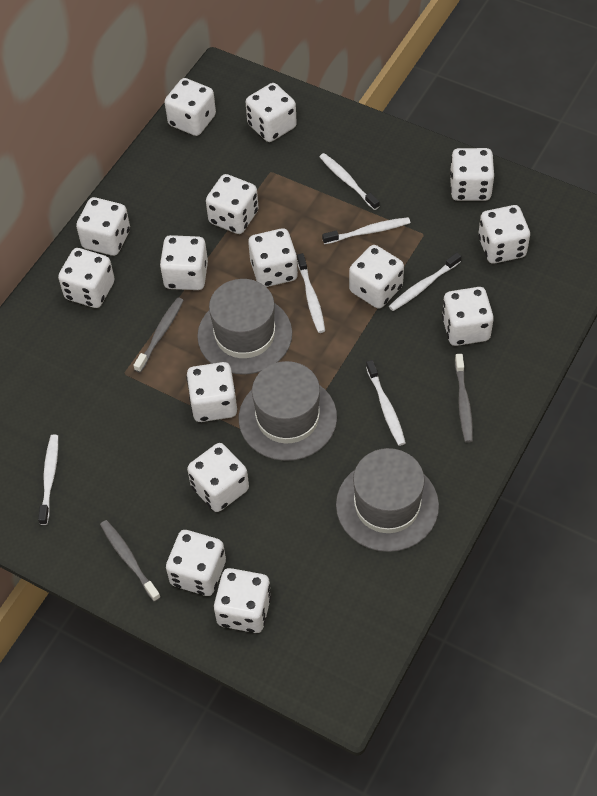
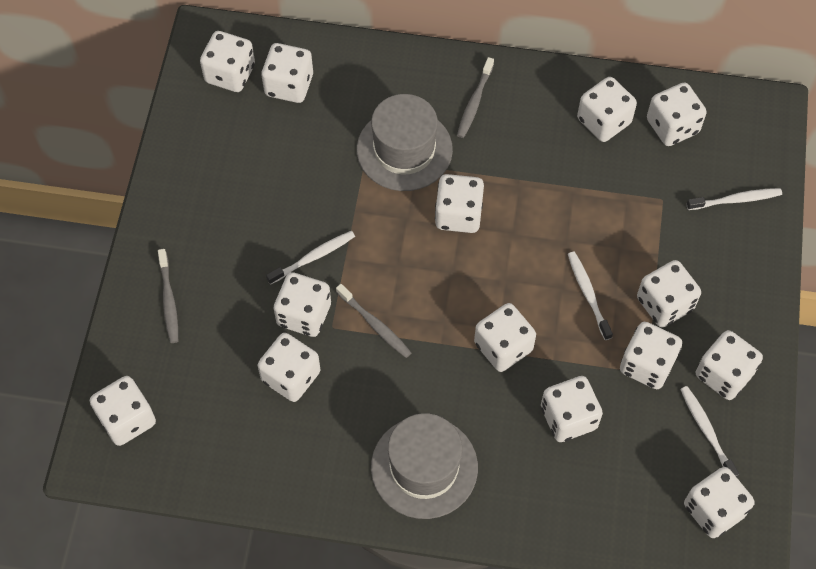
grey hat: [197,279,292,375] [239,361,337,461] [336,448,439,552] = 3 -> [357,94,453,191] [371,413,478,519] = 2
white dice: [58,248,115,308] [76,197,130,256] [160,235,208,290] [165,78,216,136] [166,530,226,596] [186,362,237,422] [187,443,249,512] [206,174,259,234] [214,568,271,633] [246,83,297,142] [248,228,298,287] [349,245,404,309] [442,287,494,346] [450,148,494,201] [478,205,530,264] = 15 -> [90,376,156,446] [200,31,255,92] [258,333,320,402] [261,43,313,103] [274,272,331,337] [435,174,484,233] [474,303,536,372] [541,376,603,442] [577,77,637,142] [620,322,682,389] [637,260,701,328] [647,82,707,146] [684,467,755,538] [696,330,763,400] = 14
white toothbrush: [38,435,58,525] [297,253,325,333] [319,153,379,210] [322,217,410,244] [366,360,406,446] [389,253,461,311] = 6 -> [266,231,355,285] [568,252,613,340] [680,386,740,478] [687,188,782,210] = 4

